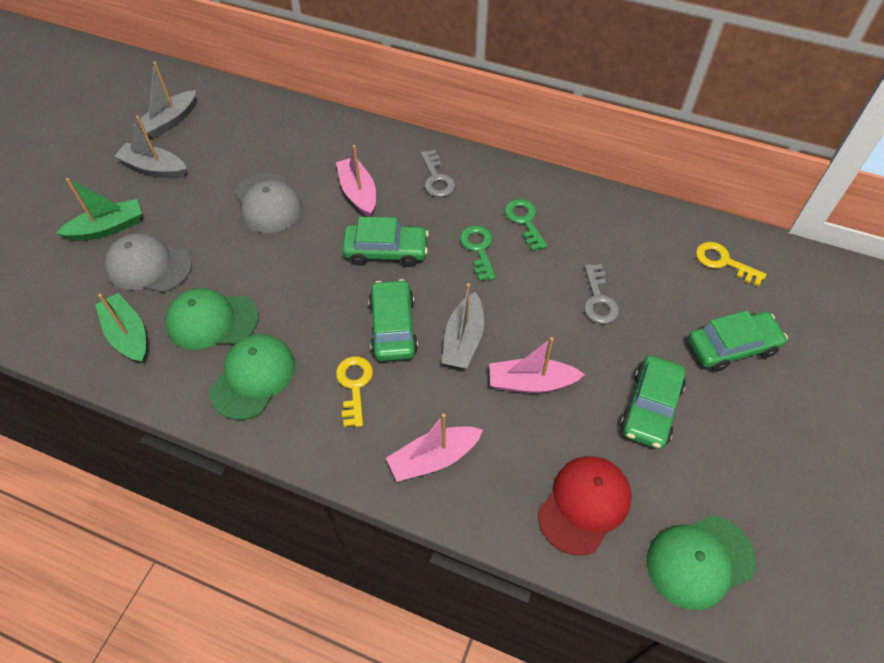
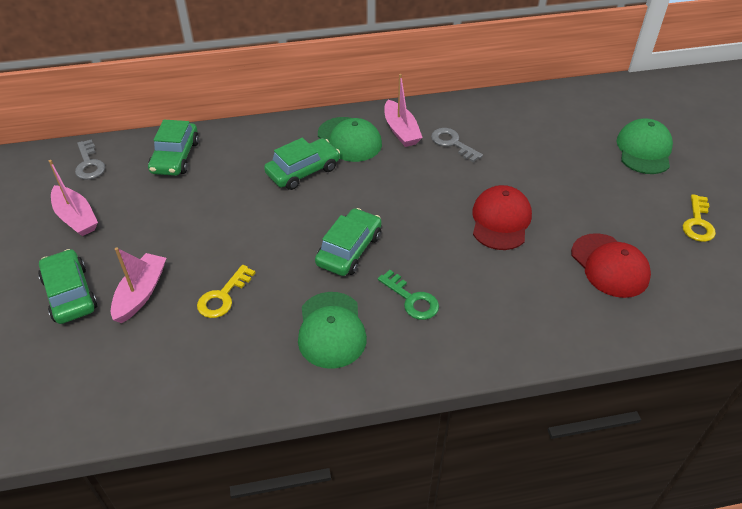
green boat: [56,178,142,241] [95,293,146,363] = 2 -> none = 0
green key: [460,225,496,281] [505,199,547,251] = 2 -> [378,270,439,320] = 1
grey boat: [114,116,187,178] [134,62,196,138] [442,283,484,369] = 3 -> none = 0
grey cap: [104,233,192,293] [235,173,302,233] = 2 -> none = 0
red cap: [538,456,632,555] = 1 -> [472,185,532,250] [571,233,651,298] = 2

